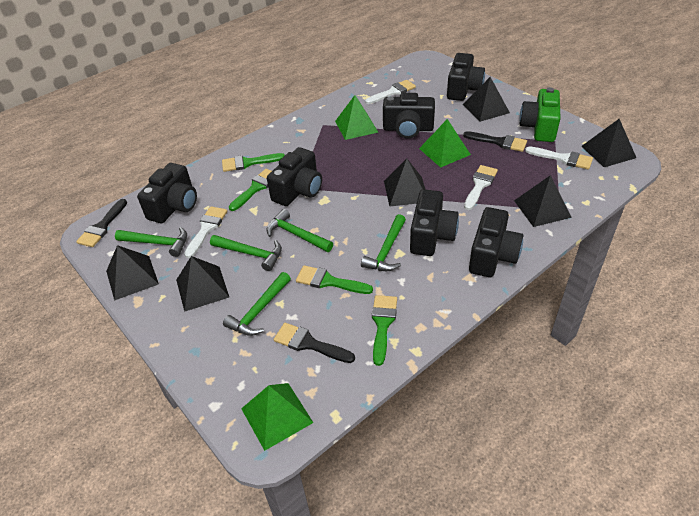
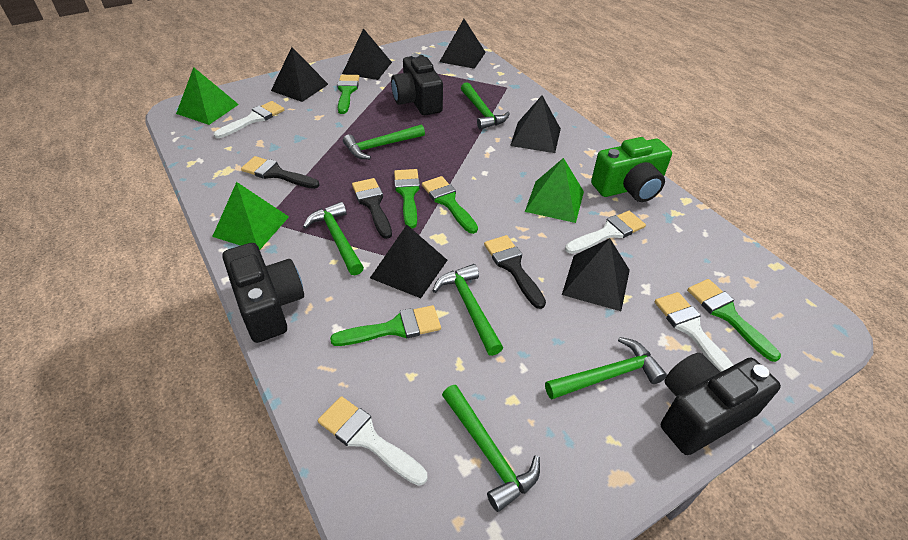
black camera: [137,163,197,223] [267,147,322,206] [383,93,435,138] [410,189,459,256] [447,53,485,101] [469,207,523,277] = 6 -> [223,243,304,343] [391,53,443,115] [661,353,781,455] = 3
green brush: [222,153,285,172] [229,169,272,211] [296,265,373,294] [372,295,397,366] = 4 -> [330,305,441,346] [337,75,359,114] [394,169,420,229] [422,176,478,234] [687,279,781,362] = 5
green hammer: [115,227,187,257] [210,235,282,271] [223,272,291,336] [266,209,333,252] [361,214,406,271] = 5 -> [303,202,364,275] [343,124,425,159] [432,264,503,356] [442,385,540,512] [461,82,510,130] [545,337,667,399] = 6

